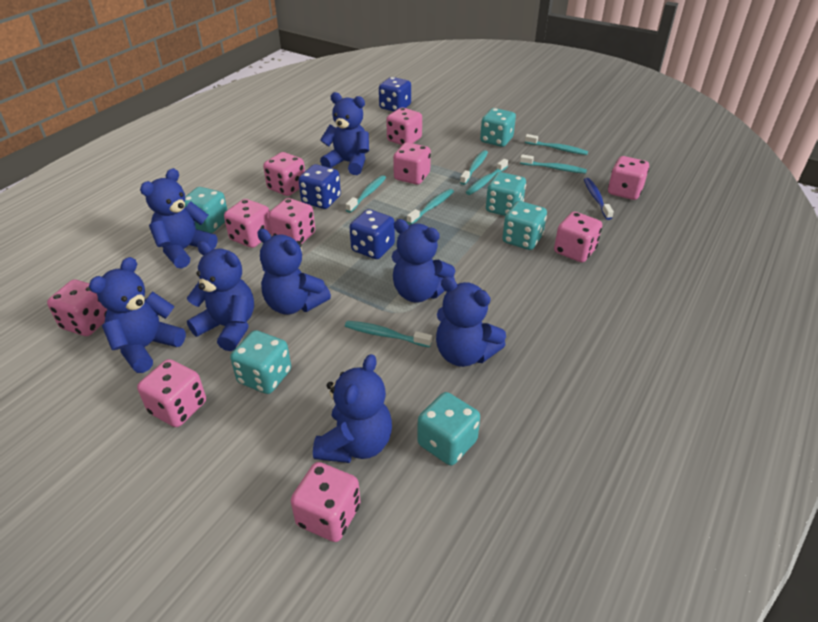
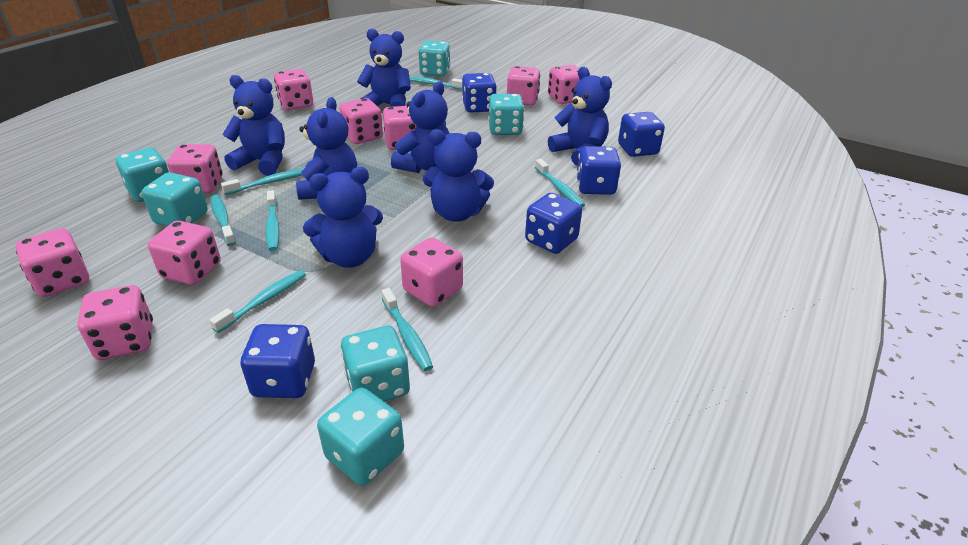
blue dice: [298,164,341,209] [349,209,395,259] [379,77,411,112] = 3 -> [241,324,315,398] [462,73,497,113] [525,193,582,254] [576,146,621,195] [618,112,665,157] = 5
blue teddy bear: [89,257,186,373] [140,168,217,269] [186,241,254,351] [257,229,331,315] [313,354,392,463] [320,92,369,175] [392,219,455,303] [436,277,506,367] = 8 -> [222,75,285,176] [296,97,357,200] [303,167,383,268] [357,29,411,107] [391,81,450,173] [423,129,494,221] [548,67,612,166] = 7
blue toothbrush: [584,178,614,220] = 1 -> none = 0

